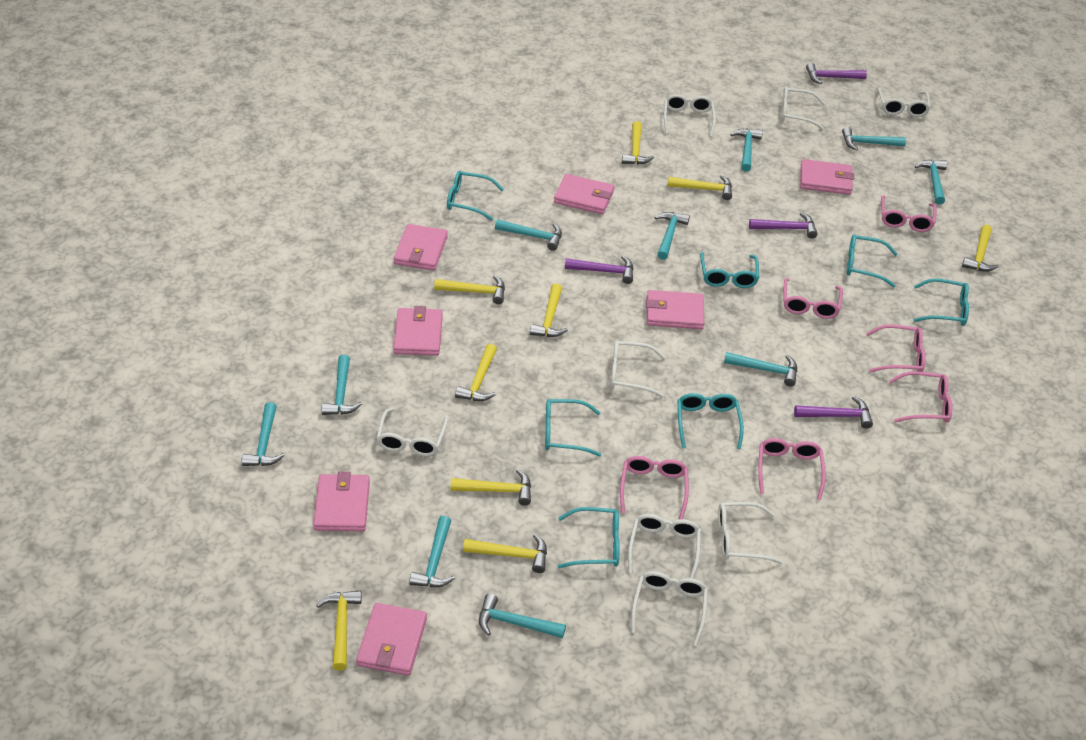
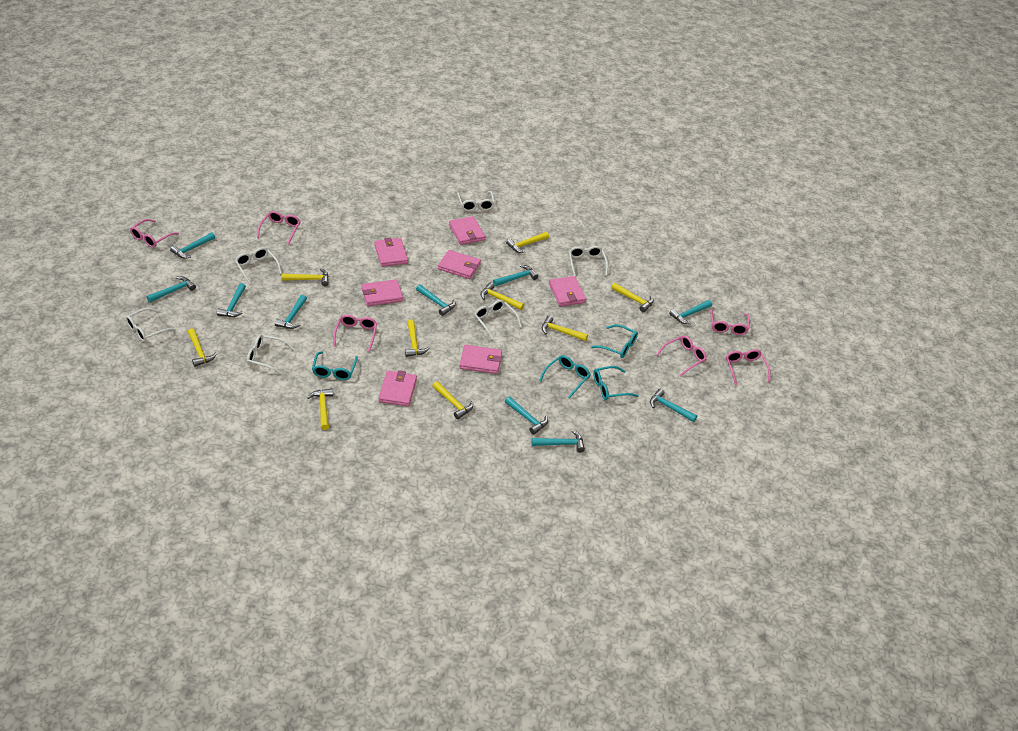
purple hammer: [565,256,634,284] [749,212,818,239] [794,396,873,429] [806,63,867,84] = 4 -> none = 0
turquoise glasses: [447,171,504,221] [545,399,601,457] [558,507,620,568] [678,393,744,449] [700,252,759,288] [847,234,898,287] [914,278,969,326] = 7 -> [312,351,358,380] [539,355,591,399] [591,324,638,358] [593,366,638,400] = 4
white glasses: [376,408,448,456] [610,341,666,397] [628,514,701,579] [631,571,708,646] [664,94,716,137] [718,502,783,564] [781,87,825,130] [877,88,931,117] = 8 -> [126,308,176,342] [235,247,282,285] [247,334,294,374] [457,191,495,211] [474,300,522,339] [569,246,608,277] = 6

